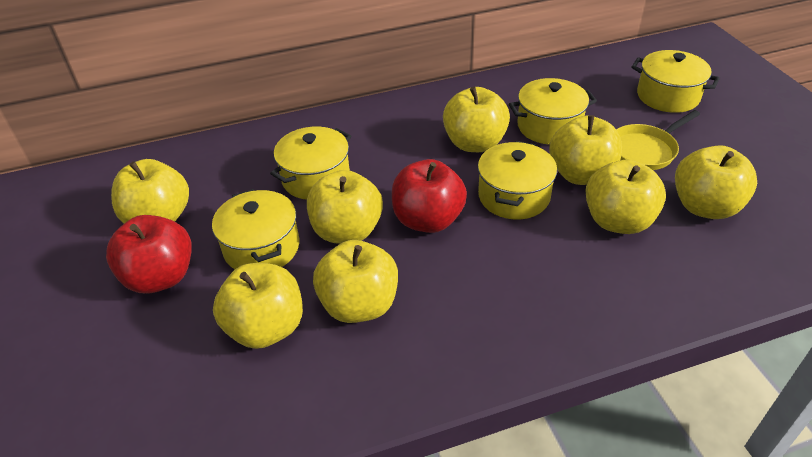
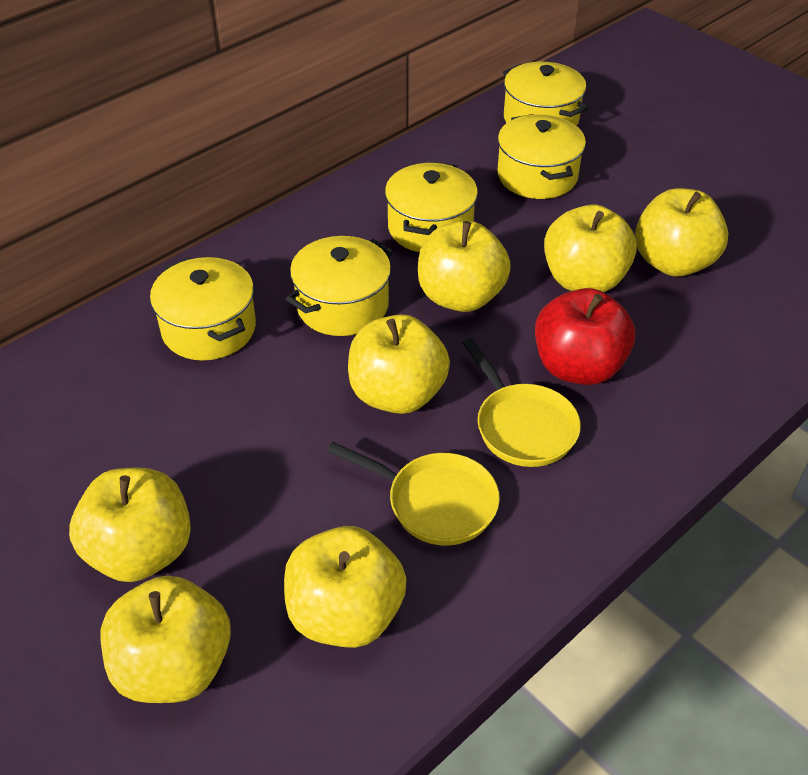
red apple: [106,215,192,293] [392,159,467,233] = 2 -> [535,288,635,385] = 1
yellow apple: [111,159,189,223] [213,263,303,349] [307,170,383,244] [313,240,398,323] [443,87,510,152] [549,115,622,185] [586,159,666,234] [675,145,757,219] = 8 -> [69,467,191,582] [100,575,231,703] [284,526,407,648] [348,314,450,414] [418,221,511,312] [544,205,637,292] [635,188,728,277] = 7
yellow pan: [616,110,700,170] = 1 -> [327,442,500,545] [462,338,581,467] = 2

